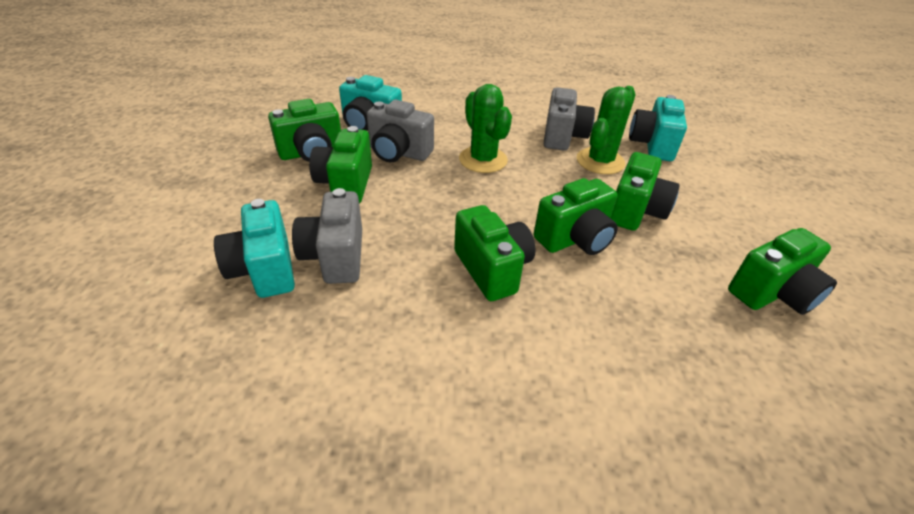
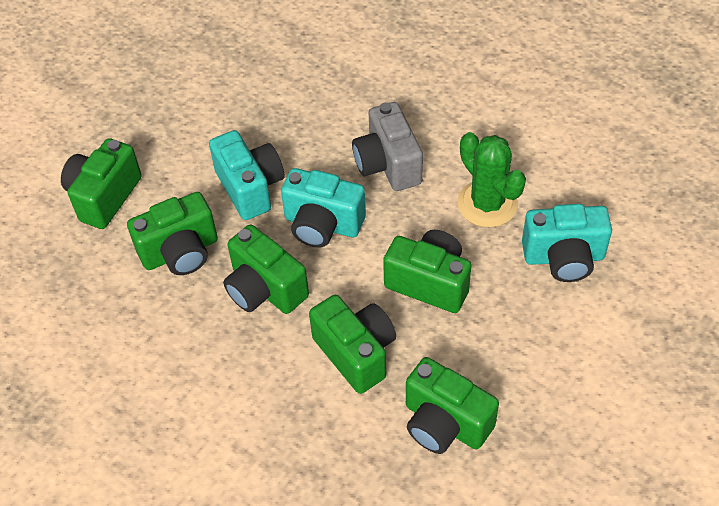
green cactus: [459,84,512,173] [577,86,635,174] = 2 -> [458,132,526,227] = 1
grey camera: [292,188,362,284] [367,100,434,163] [544,87,595,150] = 3 -> [352,102,423,191] = 1

